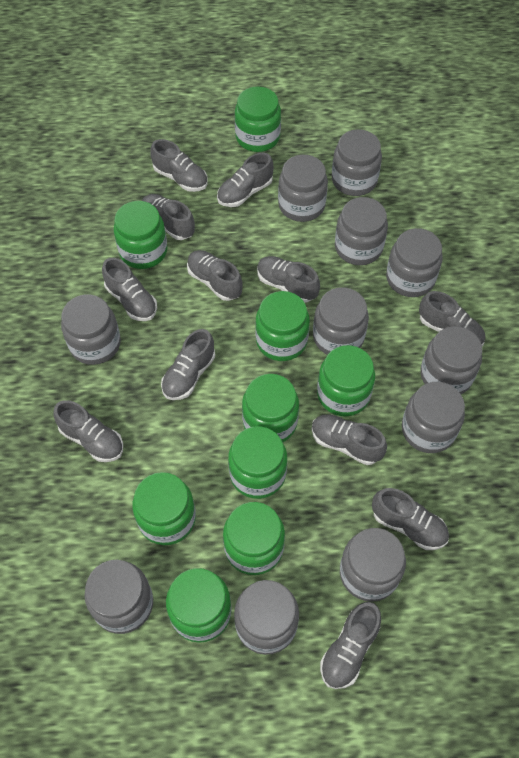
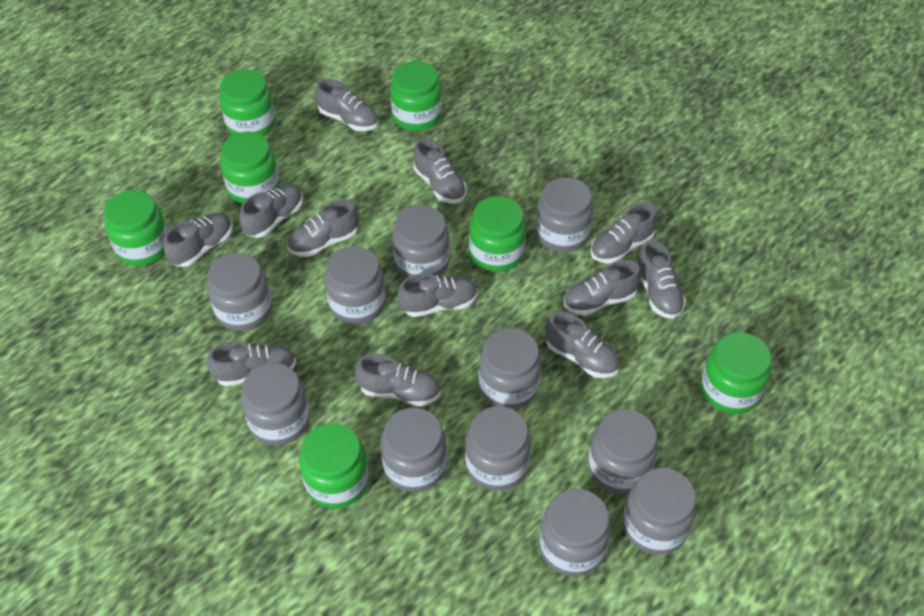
green jar: [114,201,168,269] [132,472,196,545] [166,568,232,643] [223,502,285,575] [228,426,287,499] [235,86,281,152] [242,374,299,442] [255,291,310,361] [317,345,375,416] = 9 -> [104,190,168,266] [219,69,276,136] [220,132,279,204] [299,423,369,508] [390,61,442,131] [469,196,526,272] [701,332,771,414] = 7

